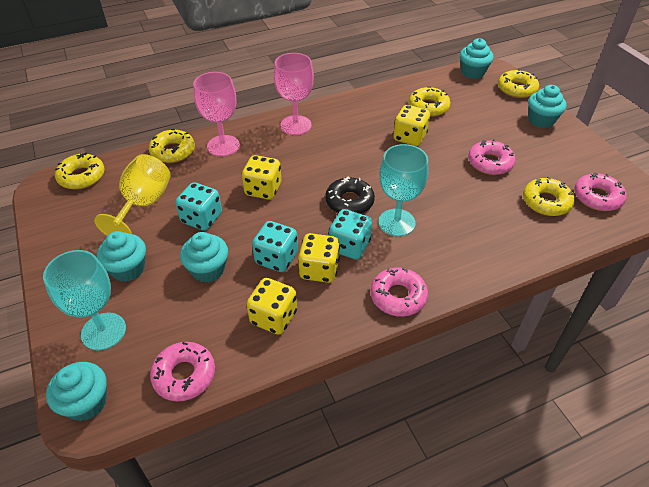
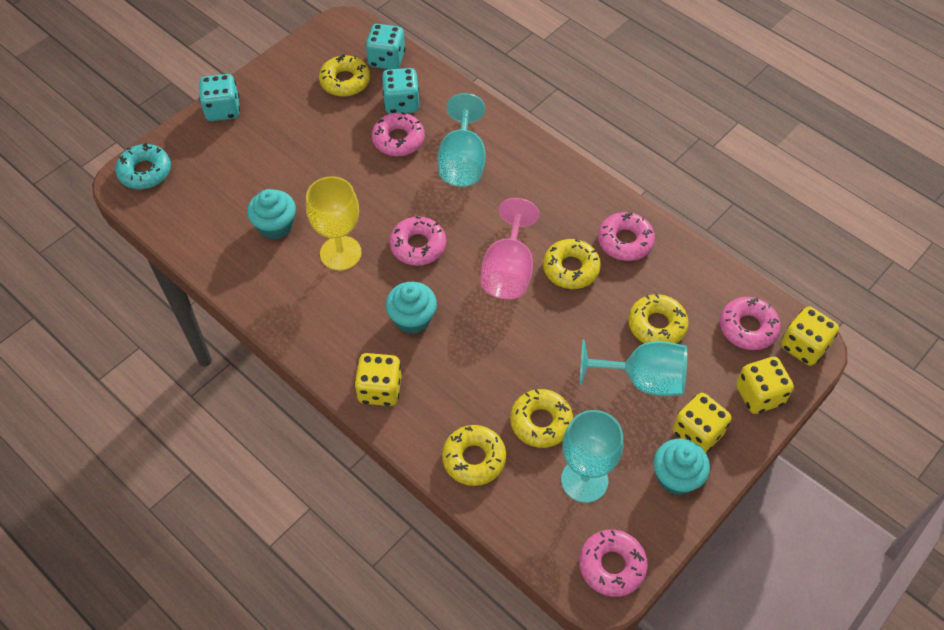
black donut: [325,176,375,214] = 1 -> none = 0
pink donut: [150,342,215,401] [371,267,428,317] [468,139,516,175] [574,172,627,211] = 4 -> [372,112,425,156] [389,216,446,266] [579,530,648,597] [598,212,655,261] [720,297,781,350] = 5
pink goblet: [193,72,240,157] [274,53,314,135] = 2 -> [481,198,540,299] = 1
turquoise cupcake: [46,362,107,421] [97,231,146,282] [180,232,228,282] [460,38,494,79] [528,85,567,128] = 5 -> [247,189,296,240] [386,282,437,334] [653,439,710,495] = 3
turquoise donut: none = 0 -> [115,143,171,189] = 1
turquoise goblet: [43,250,126,350] [379,144,428,236] = 2 -> [438,93,486,187] [561,410,623,503] [579,340,687,396] = 3

